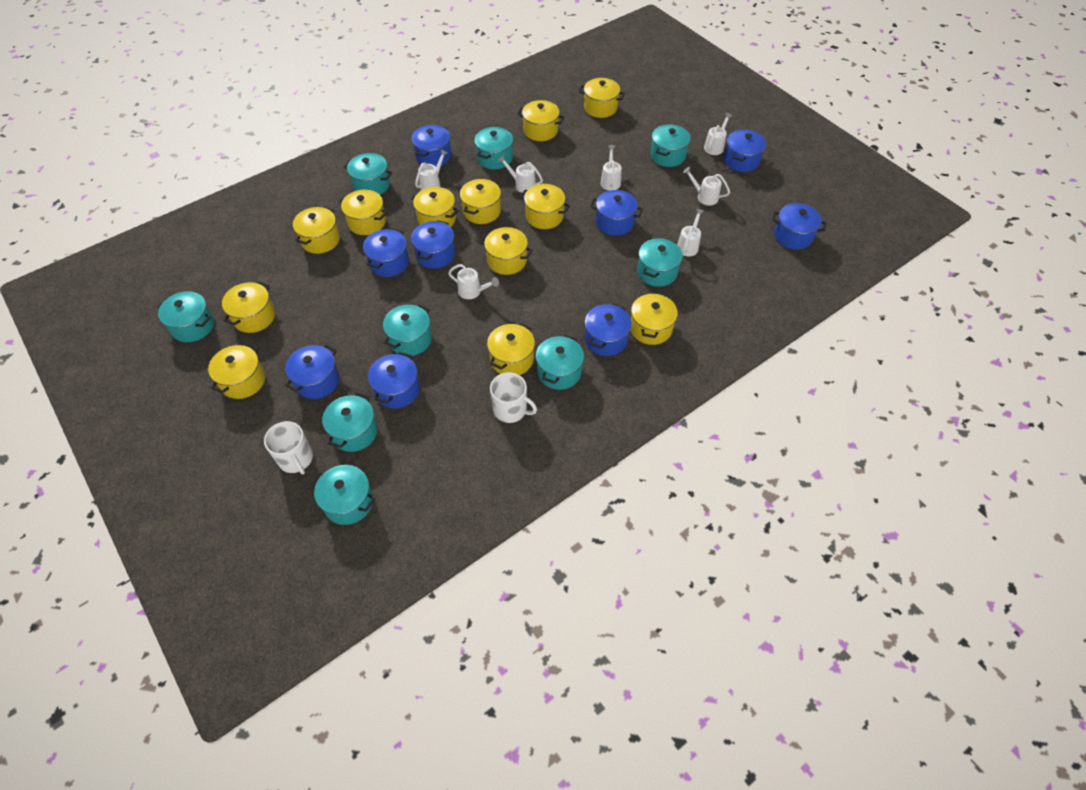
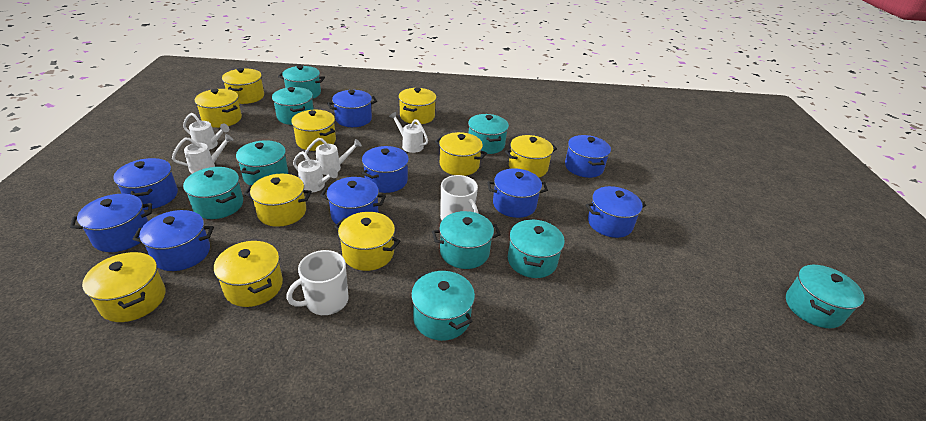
white watering can: [415,149,448,190] [448,264,499,299] [498,155,543,193] [601,145,622,191] [677,209,704,256] [683,167,730,205] [704,113,733,155] = 7 -> [172,134,234,174] [183,113,229,150] [293,151,338,192] [304,138,362,175] [389,112,428,153] = 5
yellow pot: [208,343,265,399] [222,281,275,333] [293,207,340,254] [339,190,387,235] [411,187,459,227] [460,179,501,224] [480,227,533,275] [487,323,535,375] [517,100,564,141] [520,184,570,229] [579,78,625,118] [631,292,678,345] = 12 -> [82,252,165,322] [195,89,242,128] [214,241,283,307] [222,68,264,104] [244,174,312,227] [291,110,336,151] [334,212,401,271] [398,88,437,124] [435,132,487,176] [505,135,557,177] = 10

